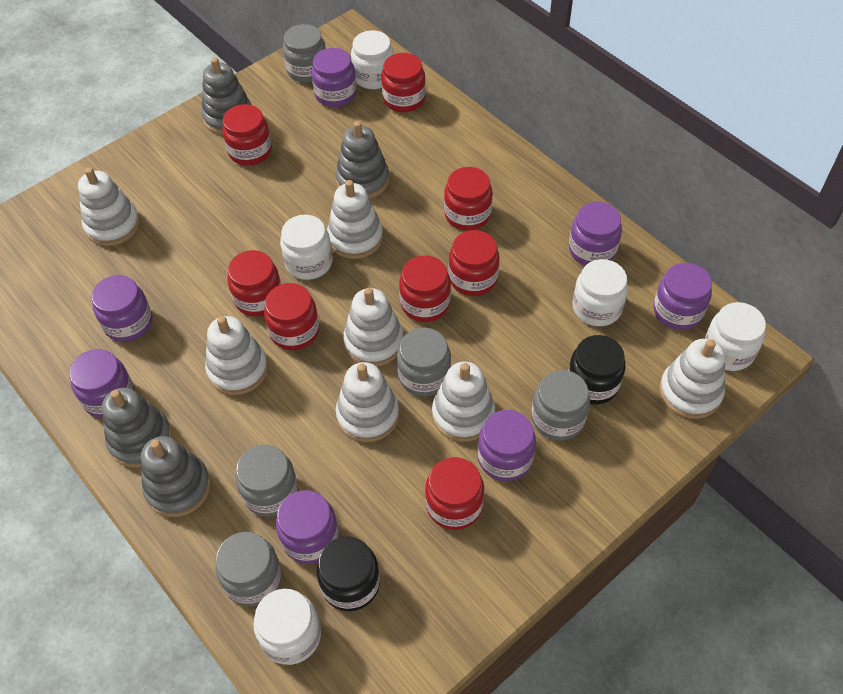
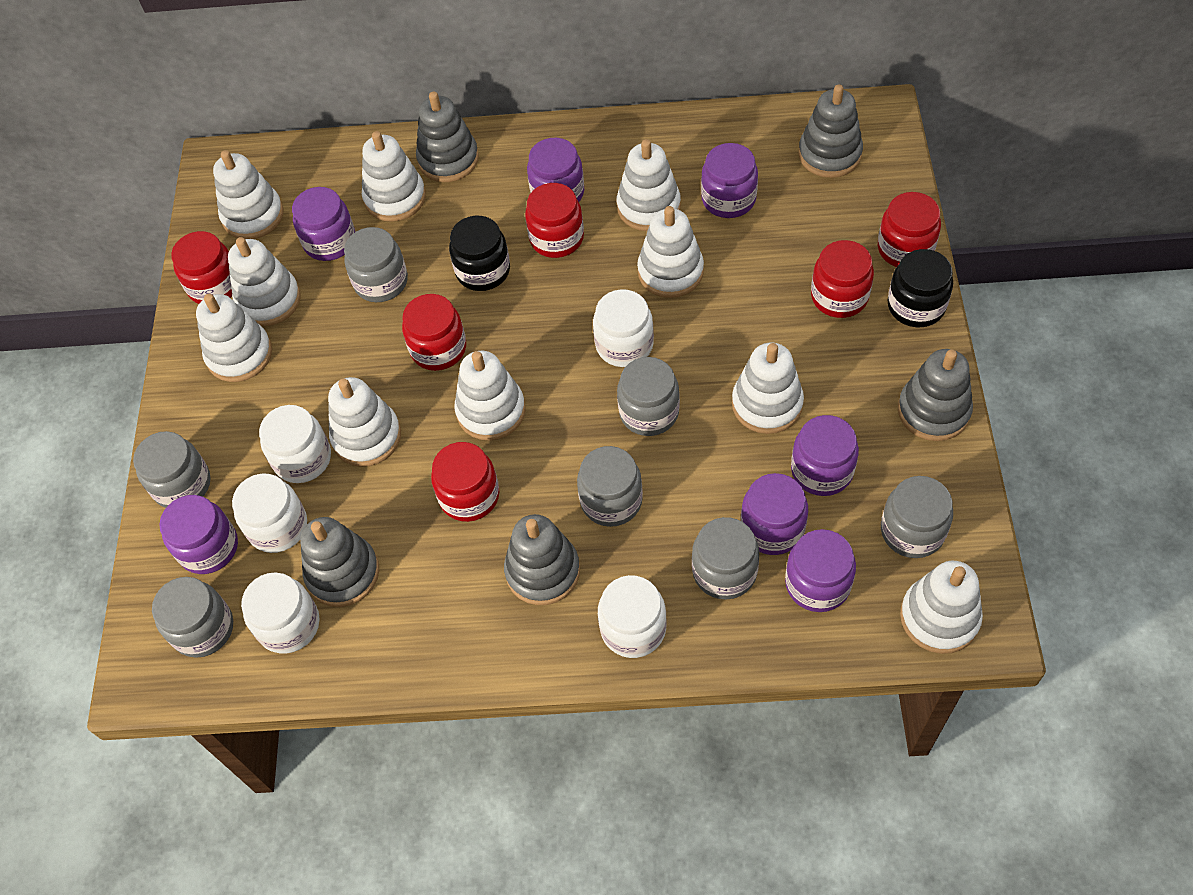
grey jar: [215,532,282,606] [236,445,298,517] [283,24,326,83] [397,328,451,397] [531,370,590,441] = 5 -> [133,431,211,508] [152,577,233,658] [344,227,408,302] [577,446,643,527] [617,357,680,436] [692,517,759,600] [881,476,953,558] = 7
grey stacking toy: [102,388,172,468] [141,436,211,517] [201,58,252,135] [336,121,389,198] = 4 -> [301,517,379,607] [416,91,479,182] [504,514,580,605] [798,84,863,178] [898,349,973,441] = 5
red jar: [222,104,272,166] [227,250,281,317] [264,283,320,350] [381,53,426,112] [399,255,451,322] [425,457,484,530] [444,167,493,231] [448,230,500,296] = 8 -> [171,231,232,304] [402,294,466,371] [431,442,500,522] [525,183,584,258] [811,240,874,318] [878,192,941,267] = 6
white stacking toy: [78,167,140,246] [205,316,268,395] [327,180,383,259] [336,362,399,442] [343,288,403,366] [432,362,495,442] [659,339,725,419] = 7 -> [196,294,272,382] [213,150,284,239] [228,237,301,326] [328,377,401,467] [362,131,426,222] [454,351,526,440] [617,139,681,231] [637,206,704,298] [732,342,804,434] [900,561,983,654] = 10

